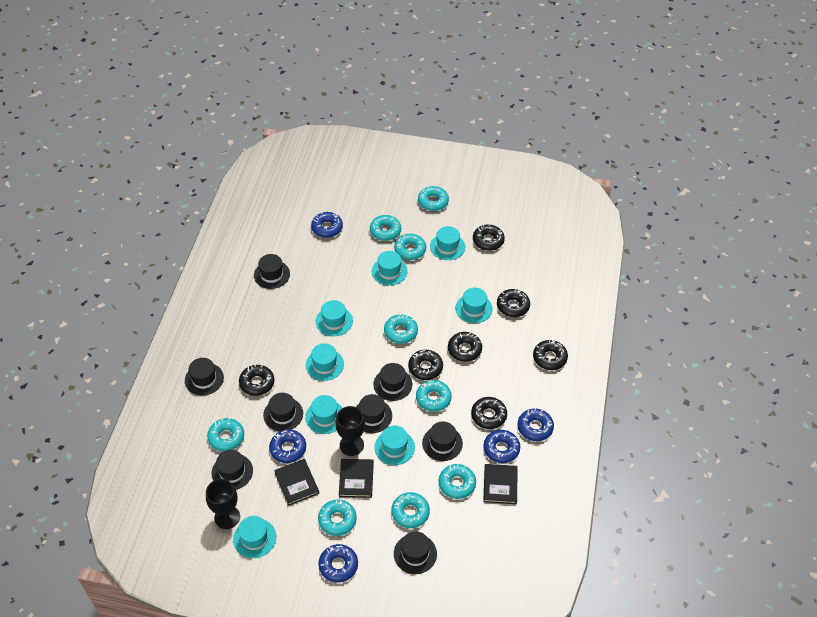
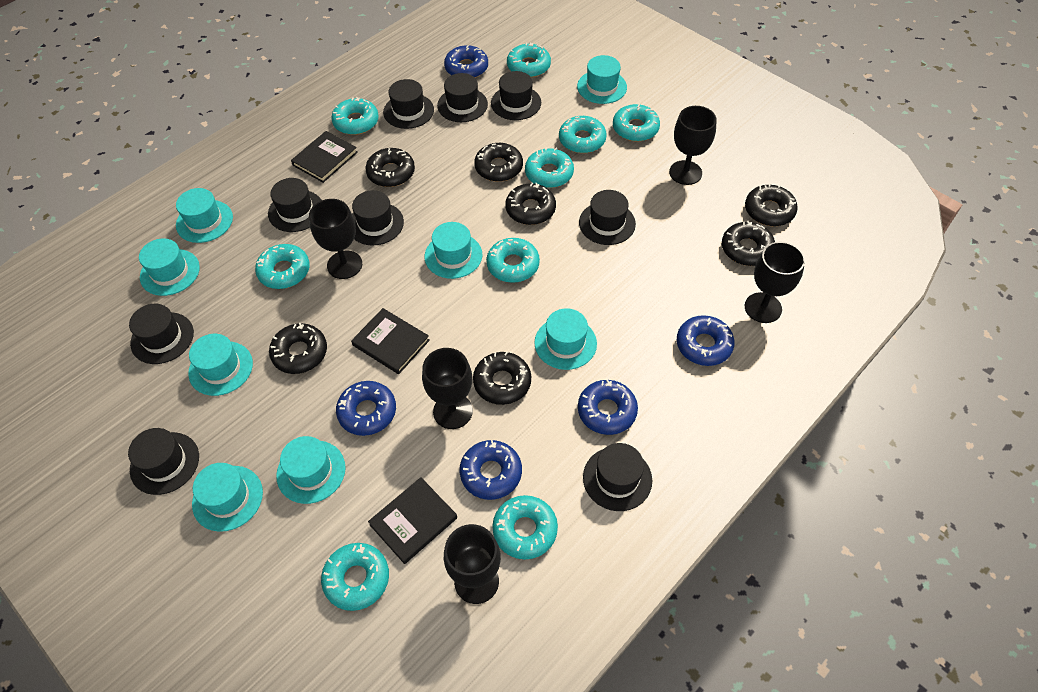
black goblet: [206,479,240,529] [335,406,365,456] = 2 -> [309,199,362,279] [422,348,473,429] [444,524,501,604] [669,106,717,185] [745,242,805,323] = 5
black hat: [185,358,224,396] [212,450,253,490] [254,254,290,289] [263,393,303,431] [356,394,392,433] [373,363,412,401] [394,531,437,574] [422,421,463,461] = 8 -> [128,428,199,495] [129,304,194,364] [268,178,322,232] [352,190,404,246] [383,79,434,129] [437,73,488,122] [491,71,541,120] [579,190,636,245] [583,443,652,511] = 9

